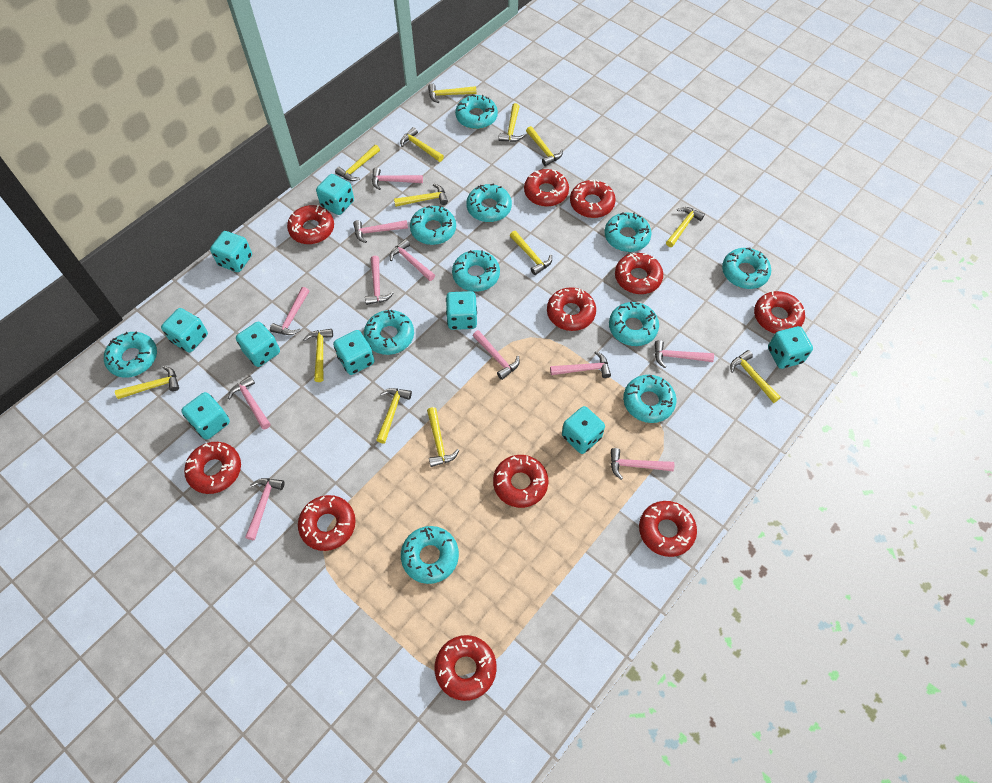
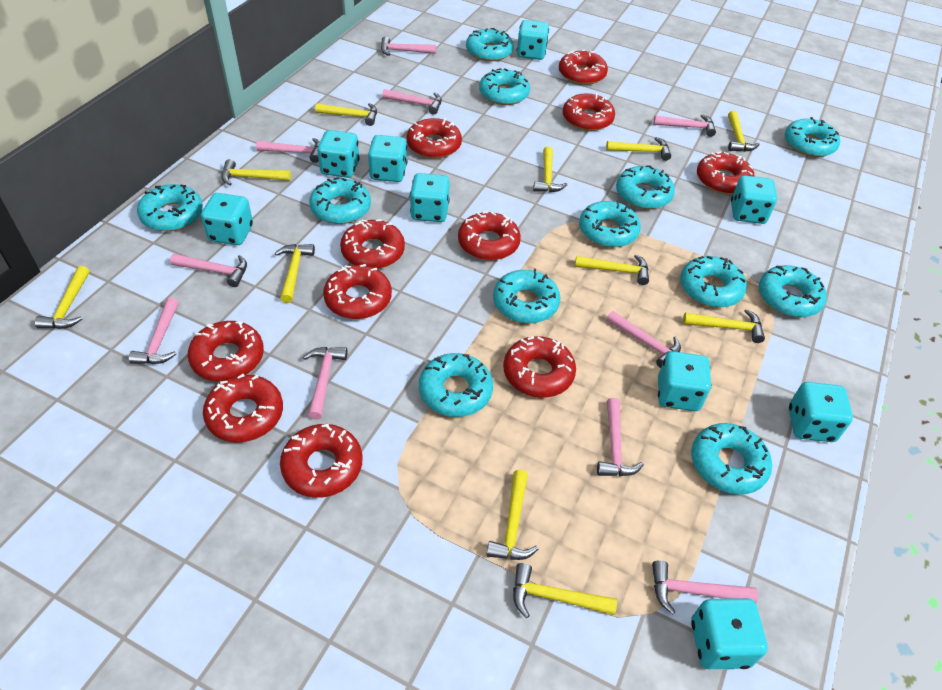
pink hammer: [228,376,271,430] [245,478,284,540] [270,287,309,335] [353,220,408,243] [365,256,393,305] [372,167,423,190] [390,239,435,281] [473,330,520,380] [550,351,611,378] [611,448,674,480] [655,340,714,368] = 11 -> [129,297,179,364] [170,254,247,287] [256,138,320,163] [303,347,347,420] [381,36,436,56] [382,89,442,114] [597,398,644,476] [606,311,681,368] [652,560,758,614] [653,114,716,137] = 10
turquoise donut: [104,332,157,378] [364,310,414,355] [401,526,459,584] [410,205,456,245] [452,250,500,292] [455,94,498,129] [466,183,512,222] [605,212,652,252] [609,302,659,346] [623,375,676,423] [722,248,771,289] = 11 -> [137,184,203,231] [309,177,371,224] [419,353,493,417] [466,28,514,61] [479,68,530,105] [493,269,560,323] [579,200,641,247] [616,165,675,209] [680,256,747,307] [691,423,772,495] [759,265,827,317] [785,117,840,157] = 12
yellow hammer: [115,366,179,399] [303,329,333,382] [335,145,380,181] [376,388,412,444] [394,184,448,207] [400,127,444,162] [427,407,460,467] [428,83,477,103] [498,103,524,142] [510,231,552,275] [526,126,563,166] [666,207,705,247] [730,350,781,403] = 13 -> [35,266,90,329] [222,159,291,186] [275,244,315,303] [315,103,377,126] [486,470,539,560] [513,563,617,618] [533,146,567,192] [575,254,649,285] [606,137,671,161] [683,309,765,343] [728,111,760,152] = 11

